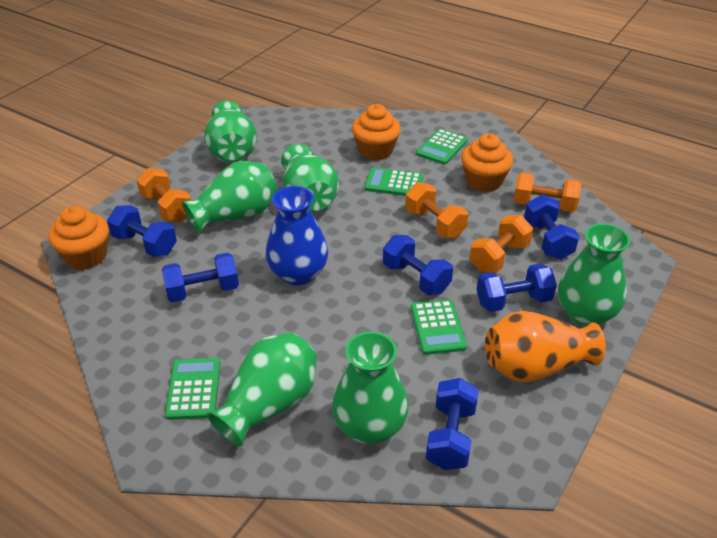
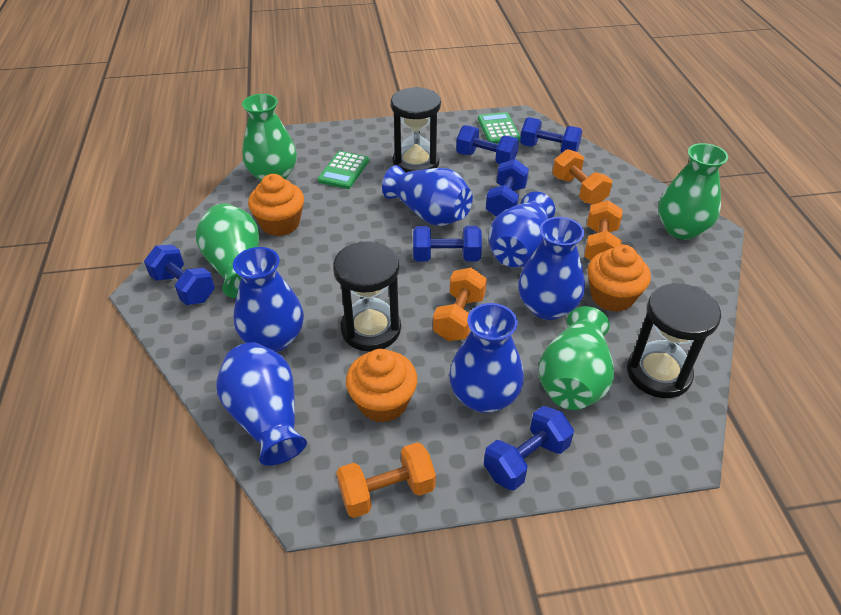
black hourglass: none = 0 -> [333,241,401,351] [391,87,441,172] [627,283,721,398] = 3
blue vase: [266,186,328,286] = 1 -> [216,343,307,466] [233,247,304,352] [382,165,473,226] [449,303,524,413] [488,192,555,268] [518,217,585,320] = 6
green calculator: [165,358,220,420] [364,167,423,196] [411,300,467,355] [416,129,468,165] = 4 -> [317,151,369,189] [478,112,521,144] = 2
green vase: [182,161,277,233] [204,101,257,162] [207,333,317,447] [281,144,339,212] [332,332,409,444] [558,224,630,326] = 6 -> [196,203,259,298] [242,94,297,181] [539,306,614,410] [658,143,728,240] = 4
orange vase: [485,311,606,383] = 1 -> none = 0

